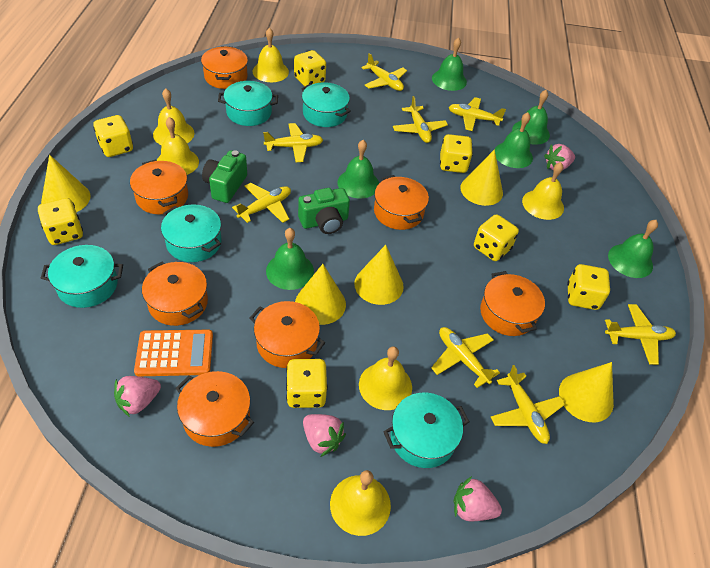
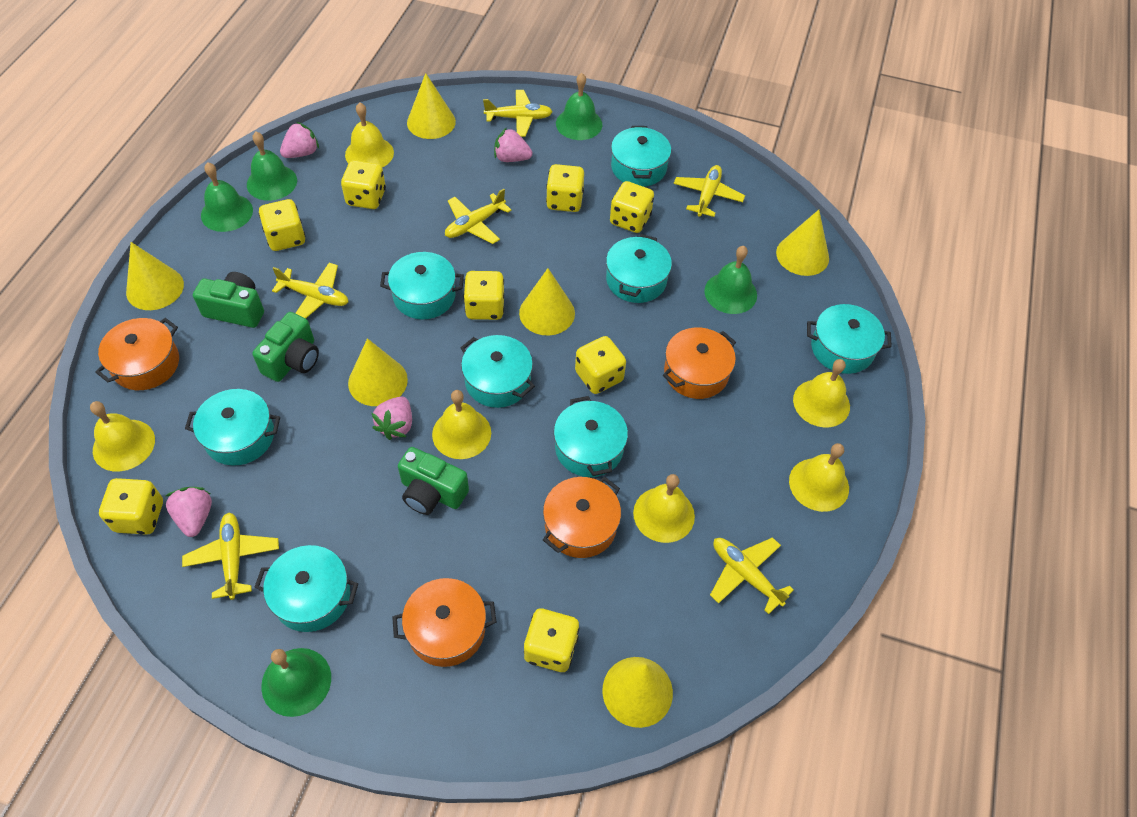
green bell: [266,228,314,290] [338,140,379,198] [432,37,467,91] [495,112,533,168] [512,90,550,145] [608,220,658,278] = 6 -> [201,162,253,232] [247,132,297,201] [261,648,331,717] [556,73,602,140] [704,246,757,314] = 5
green camera: [202,150,247,203] [298,188,350,234] = 2 -> [193,272,264,328] [252,312,319,382] [398,447,469,515] = 3
orange calculator: [134,330,213,376] = 1 -> none = 0
orange pot: [130,159,188,214] [142,262,208,326] [176,371,254,447] [201,46,248,89] [250,301,325,368] [374,175,429,230] [480,271,545,336] = 7 -> [95,318,179,390] [392,578,496,667] [543,477,621,558] [663,328,736,399] = 4
turquoise pot: [41,245,123,308] [161,204,221,262] [218,81,278,126] [301,82,351,127] [383,393,470,468] = 5 -> [185,389,280,465] [254,545,358,632] [380,252,464,319] [460,335,535,408] [554,396,628,477] [606,234,672,303] [611,126,671,187] [807,304,892,374] = 8
yellow cone: [41,155,91,212] [295,264,346,325] [354,245,404,305] [460,149,503,206] [559,362,614,422] = 5 -> [126,242,184,310] [348,338,408,406] [407,73,456,139] [519,268,575,336] [602,657,673,728] [776,210,829,276] = 6
yellow dice: [38,198,83,245] [93,115,133,157] [286,359,328,408] [294,50,326,86] [440,134,473,173] [474,214,519,261] [567,264,610,310] = 7 -> [99,478,163,535] [259,199,306,251] [341,160,386,209] [463,271,504,320] [524,608,580,672] [546,164,584,212] [575,336,626,394] [610,181,654,233] = 8
yellow plane: [232,183,291,223] [263,123,323,162] [361,53,407,91] [393,96,448,143] [431,327,500,388] [449,97,506,131] [491,365,565,444] [605,304,676,365] = 8 -> [182,513,279,600] [272,263,349,318] [445,189,512,244] [483,90,553,137] [674,165,745,217] [710,537,794,614] = 6

